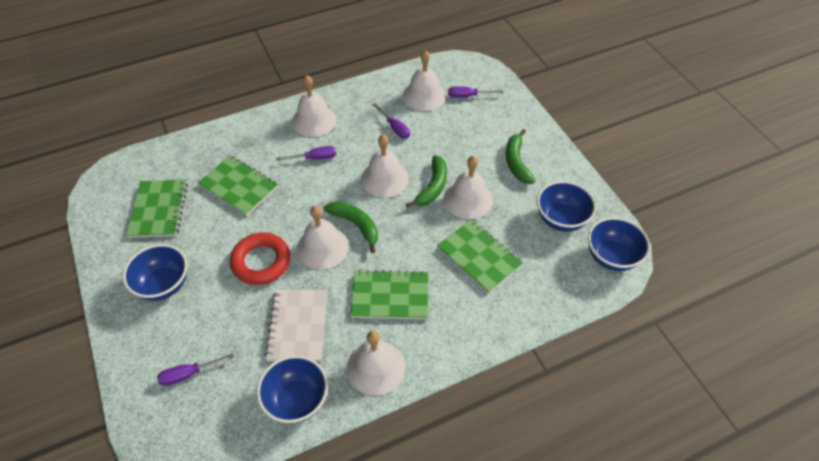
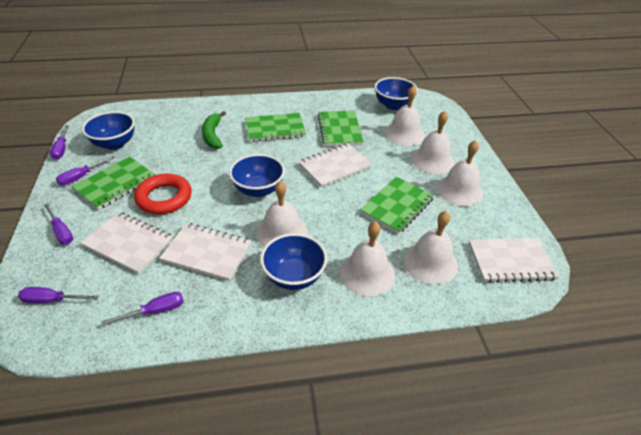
green banana: [324,201,378,253] [406,155,447,208] [506,129,536,183] = 3 -> [202,111,226,149] = 1
purple screwdriver: [157,354,234,386] [276,146,336,161] [372,103,410,139] [448,86,503,98] = 4 -> [18,287,99,304] [44,203,73,244] [50,125,69,160] [56,156,115,185] [102,292,184,326] = 5
white notebook: [265,290,327,362] = 1 -> [80,212,174,274] [159,223,252,281] [299,143,373,188] [468,238,560,283] = 4

